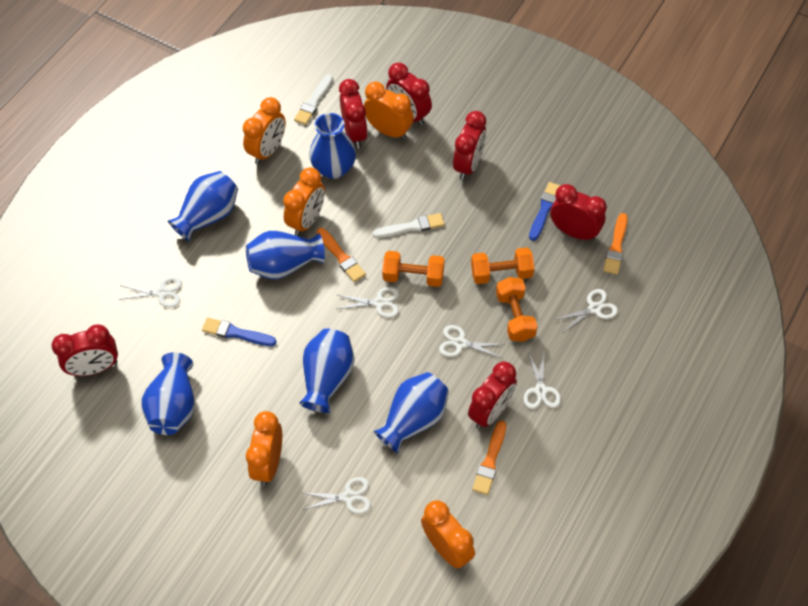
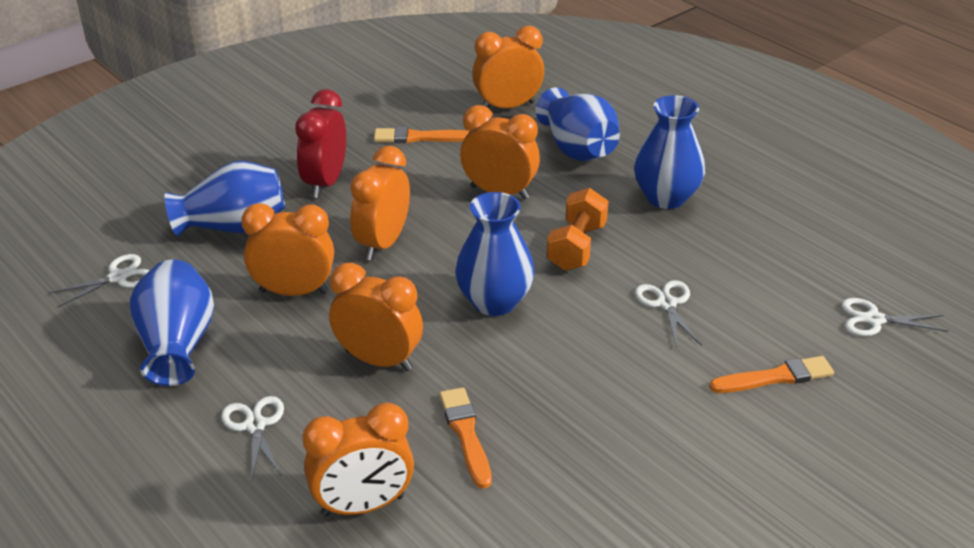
blue brush: [202,318,276,346] [529,182,561,241] = 2 -> none = 0
blue vase: [141,352,195,435] [168,171,238,242] [246,231,325,280] [299,329,355,413] [309,113,356,179] [374,372,449,453] = 6 -> [130,260,214,386] [164,161,285,236] [455,192,535,316] [535,87,620,161] [634,95,705,209] = 5
orange clock: [243,97,286,164] [246,411,282,485] [283,167,325,236] [364,81,414,140] [421,500,475,568] = 5 -> [241,203,334,296] [303,402,414,517] [329,263,423,371] [350,146,410,261] [460,105,540,199] [472,26,544,108] = 6
orange dumbbell: [382,251,445,287] [471,247,534,284] [496,277,538,342] = 3 -> [546,188,608,271] = 1
red clock: [52,324,118,376] [339,79,368,149] [386,63,432,126] [453,111,486,180] [468,362,517,429] [550,184,607,241] = 6 -> [295,89,346,198] = 1
white brush: [294,74,333,125] [373,213,445,238] = 2 -> none = 0
white scissors: [118,277,182,308] [302,477,371,514] [338,287,399,318] [439,325,506,358] [523,350,561,409] [554,289,618,332] = 6 -> [48,254,149,308] [221,396,284,479] [635,280,702,348] [841,298,948,336] = 4

